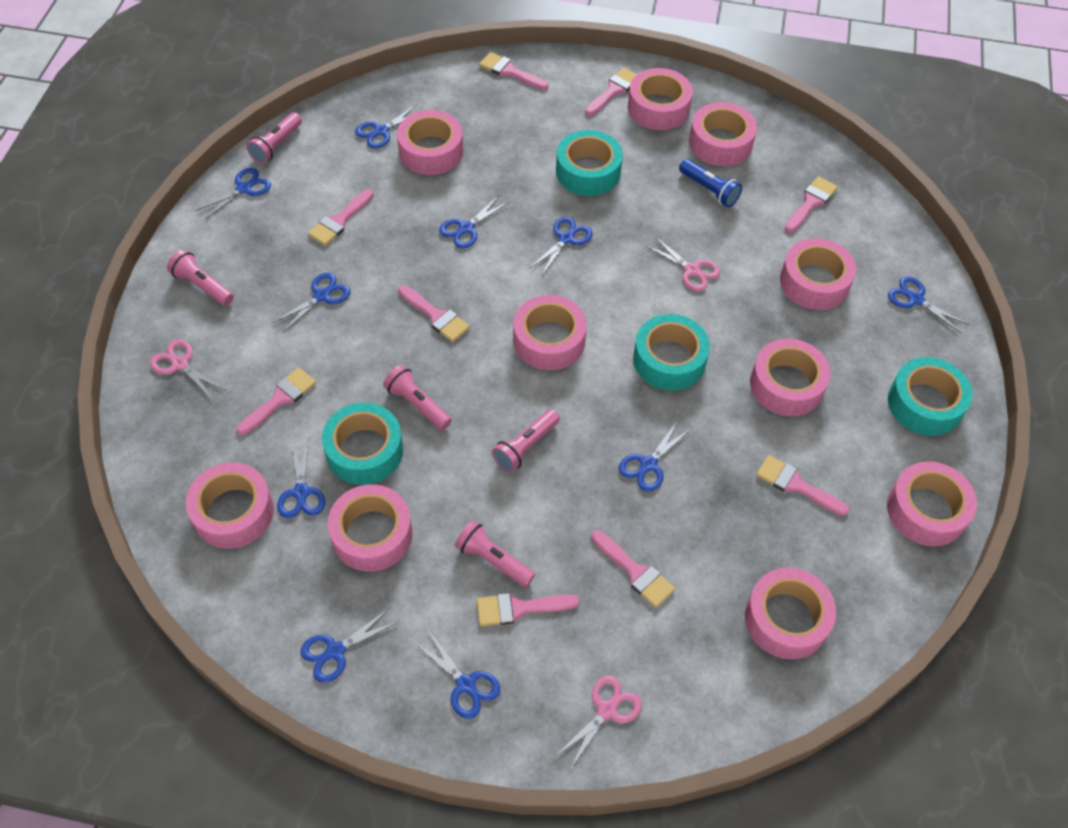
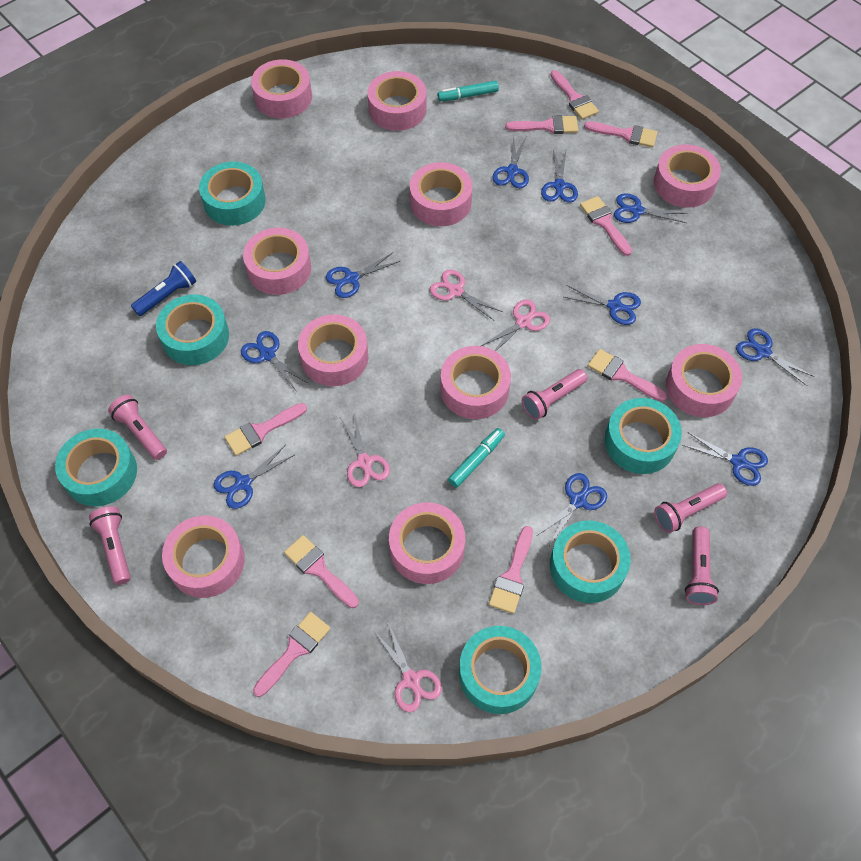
pink scissors: [150,339,225,398] [556,675,642,768] [645,236,720,291] = 3 -> [340,413,390,487] [375,623,442,712] [430,270,503,320] [481,299,550,351] = 4
turquoise marker: none = 0 -> [437,81,499,101] [448,428,505,488] = 2
turquoise tape: [322,403,403,485] [556,130,623,196] [633,314,710,390] [888,357,973,436] = 4 -> [55,429,137,506] [156,295,229,365] [199,162,266,226] [459,626,541,714] [550,520,630,603] [605,398,682,474] = 6

